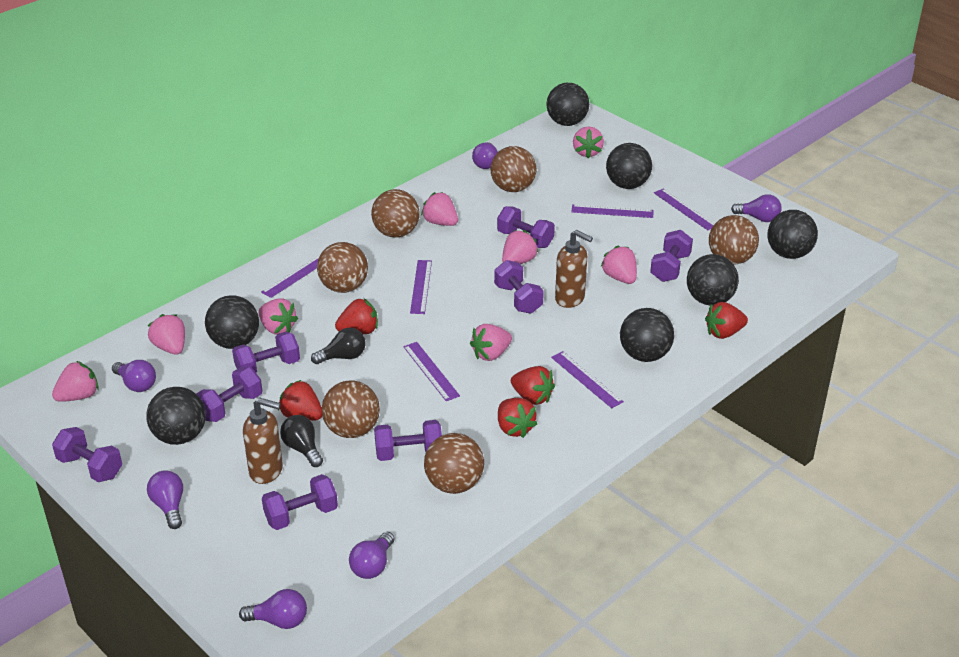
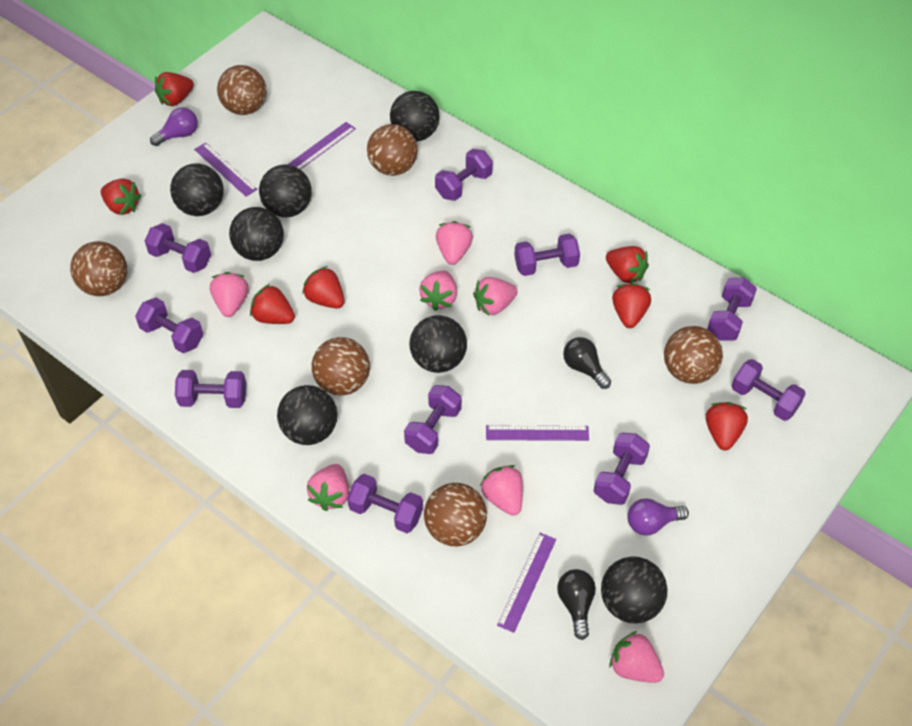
brown soap dispenser: [243,398,283,484] [555,230,593,308] = 2 -> none = 0
pink strawberry: [52,361,99,402] [148,314,185,355] [259,298,298,335] [421,192,458,226] [470,324,512,361] [502,230,539,264] [573,126,604,158] [601,245,637,284] = 8 -> [210,272,249,317] [307,464,349,511] [419,270,457,311] [436,221,473,265] [473,277,518,315] [480,465,523,516] [609,631,664,683] = 7
purple dumbbell: [52,427,122,482] [196,367,262,422] [232,331,300,373] [262,474,338,530] [374,420,442,461] [494,260,544,314] [497,206,555,248] [650,230,693,282] = 8 -> [135,298,203,353] [145,223,211,273] [175,370,246,408] [347,474,423,533] [404,385,462,454] [435,149,493,201] [514,233,580,276] [594,433,650,505] [707,278,757,340] [732,359,806,421] = 10
purple light bulb: [112,360,156,392] [147,470,183,529] [239,589,307,629] [349,532,394,579] [472,142,498,169] [731,194,782,222] = 6 -> [150,107,198,146] [627,498,689,535] = 2
purple ruler: [261,253,321,298] [403,342,460,401] [410,260,432,314] [551,351,624,408] [571,204,654,218] [654,188,715,230] = 6 -> [194,143,258,196] [287,122,356,170] [486,425,589,441] [497,533,556,633] = 4
red strawberry: [279,380,322,421] [335,298,378,334] [498,398,537,438] [511,366,555,405] [705,302,748,339] = 5 -> [101,179,141,215] [155,72,194,106] [250,284,295,324] [302,266,344,308] [606,246,649,284] [612,283,651,328] [706,402,748,450] = 7

